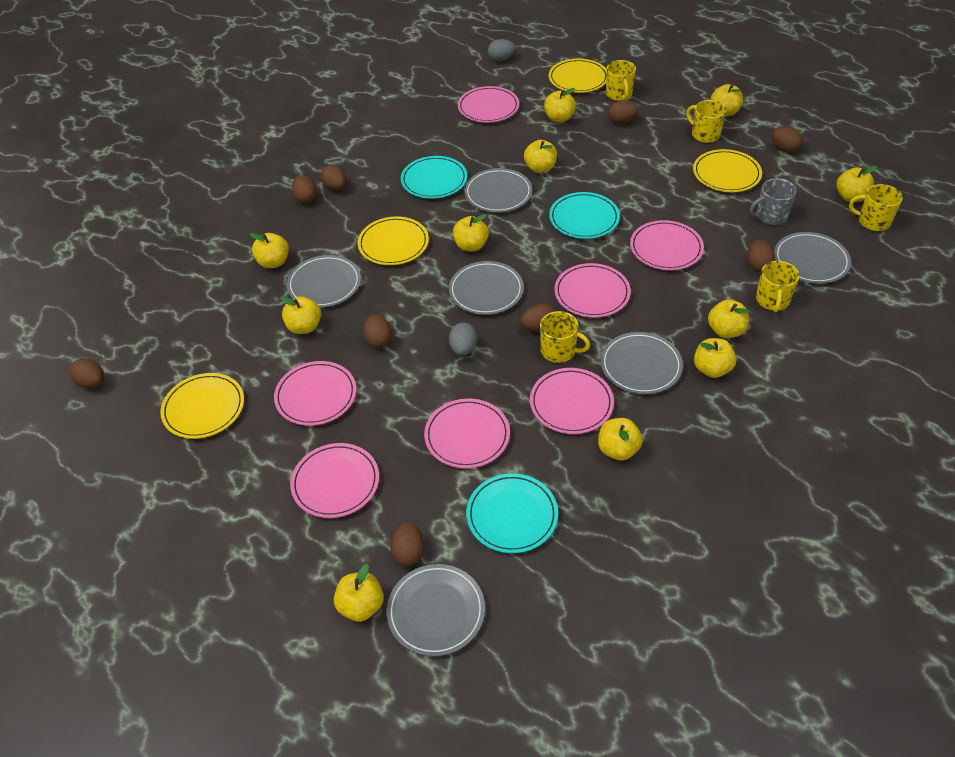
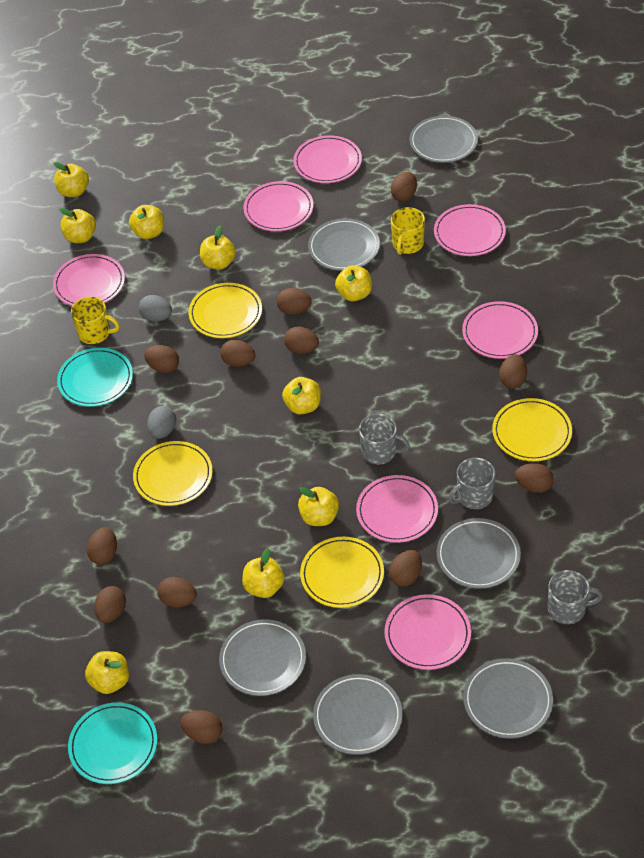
brown egg: [69,358,104,388] [292,175,317,204] [320,165,347,191] [363,314,392,348] [391,522,424,566] [521,304,555,332] [608,100,639,124] [747,240,775,272] [772,127,803,153] = 9 -> [87,527,117,565] [94,586,126,623] [144,345,179,373] [158,577,197,607] [180,710,223,744] [220,339,255,367] [276,288,312,315] [284,326,319,354] [389,550,422,587] [391,172,417,202] [499,354,527,389] [515,463,554,493] = 12
grey mug: [750,179,797,225] = 1 -> [359,414,410,464] [448,458,496,509] [548,570,603,624] = 3
turquoise plate: [401,156,467,199] [466,474,558,553] [549,192,620,239] = 3 -> [57,348,133,407] [68,702,157,784] = 2
yellow apple: [250,233,289,268] [280,296,321,334] [334,564,384,622] [453,214,489,251] [524,140,557,173] [544,88,576,122] [598,418,643,461] [694,338,736,378] [708,300,749,338] [711,84,743,116] [837,166,877,202] = 11 -> [53,162,89,197] [59,208,96,243] [85,651,129,694] [129,205,164,239] [200,226,236,270] [242,548,284,598] [282,377,321,414] [298,487,339,526] [335,266,372,301] = 9
yellow mug: [540,311,590,363] [606,60,636,101] [686,100,726,143] [756,261,800,313] [849,184,903,231] = 5 -> [71,297,120,344] [391,207,425,255] = 2

